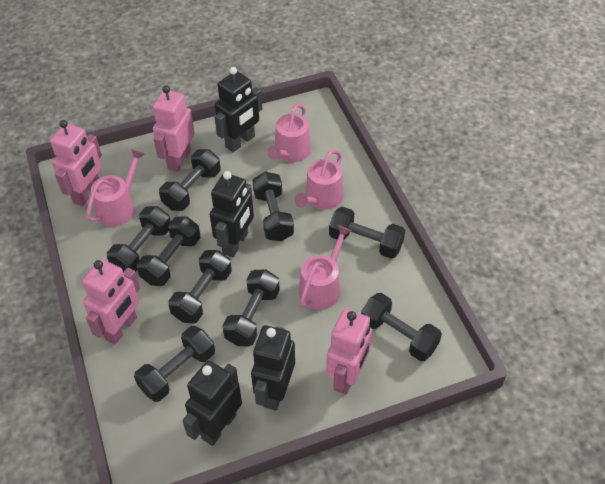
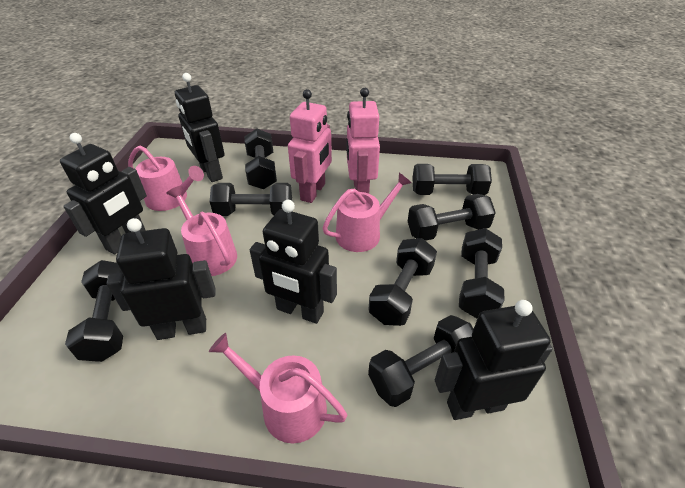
black dumbbell: [107,206,171,272] [134,326,215,402] [137,217,200,286] [159,149,221,211] [168,250,232,324] [222,269,280,346] [252,172,294,241] [329,207,405,259] [361,293,442,361] = 9 -> [65,260,123,362] [210,183,292,216] [244,129,277,189] [368,238,437,326] [368,315,473,407] [408,194,496,241] [413,164,492,195] [459,228,505,318] = 8
black robot: [183,360,242,446] [210,171,254,257] [214,67,262,152] [251,325,295,410] = 4 -> [60,133,147,255] [106,218,215,340] [175,73,225,182] [250,200,337,324] [435,300,553,420] = 5
pink robot: [50,120,102,206] [82,259,140,345] [153,85,195,172] [326,309,372,395] = 4 -> [288,89,332,203] [346,88,380,194] = 2

